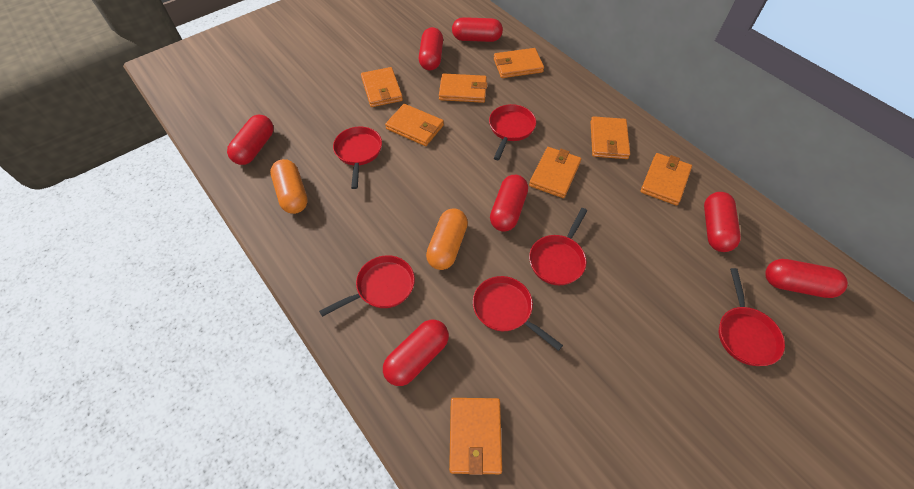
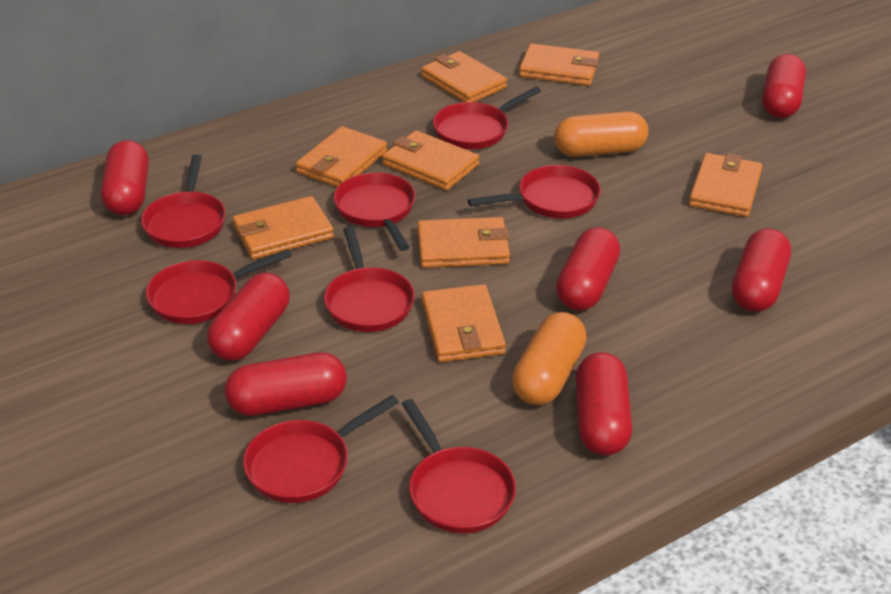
red pan: [319,255,415,317] [333,127,382,189] [473,276,563,351] [489,104,536,160] [529,208,587,285] [719,268,785,366] = 6 -> [141,154,226,248] [146,249,292,324] [243,395,399,503] [324,227,415,332] [334,173,416,251] [402,399,516,533] [433,87,541,149] [468,165,601,219] = 8

